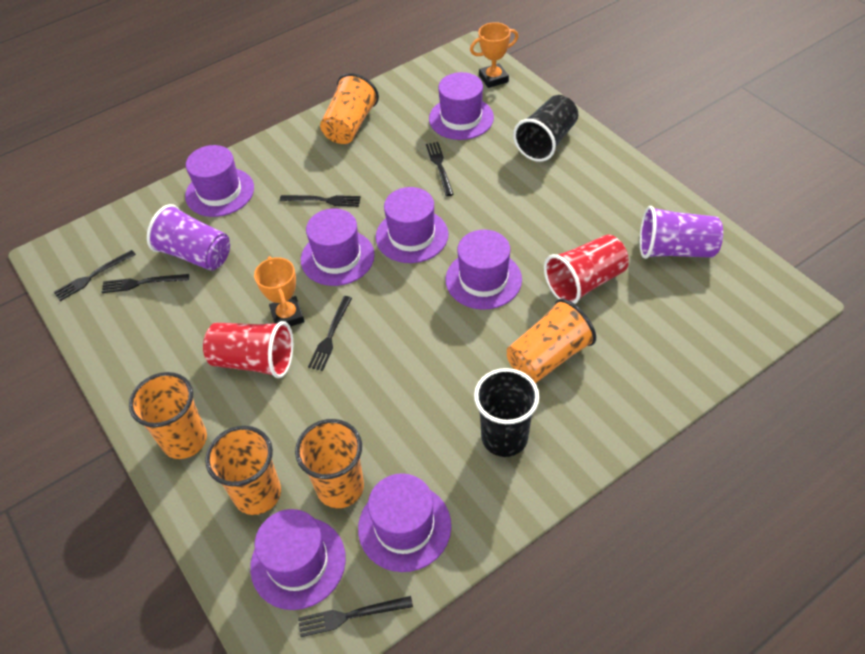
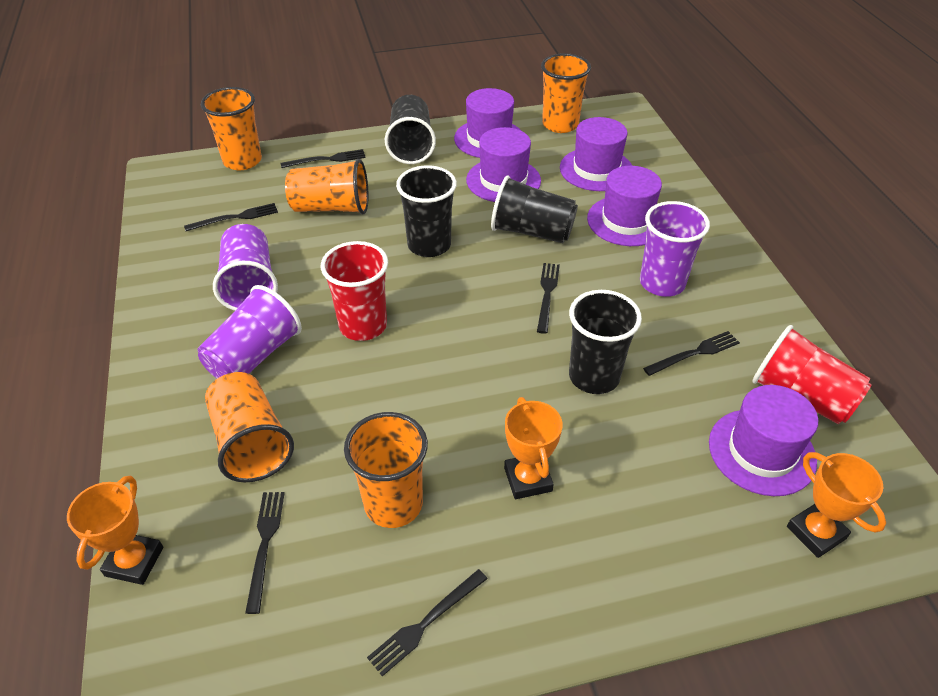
black cup: [474,368,539,457] [513,95,578,162] = 2 -> [385,95,436,164] [396,165,457,257] [491,176,578,243] [569,290,642,394] = 4
orange trophy: [254,256,305,327] [470,22,518,88] = 2 -> [67,476,163,585] [504,397,563,499] [787,452,886,558] = 3
purple cup: [147,204,230,271] [640,206,723,259] = 2 -> [198,285,302,378] [213,224,278,311] [640,201,710,297] = 3
purple hat: [185,145,254,217] [250,509,346,610] [301,208,375,286] [358,473,451,572] [376,187,448,263] [429,72,494,140] [446,230,522,310] = 7 -> [454,88,520,158] [466,127,541,202] [560,117,632,191] [587,166,662,246] [709,385,818,496] = 5

